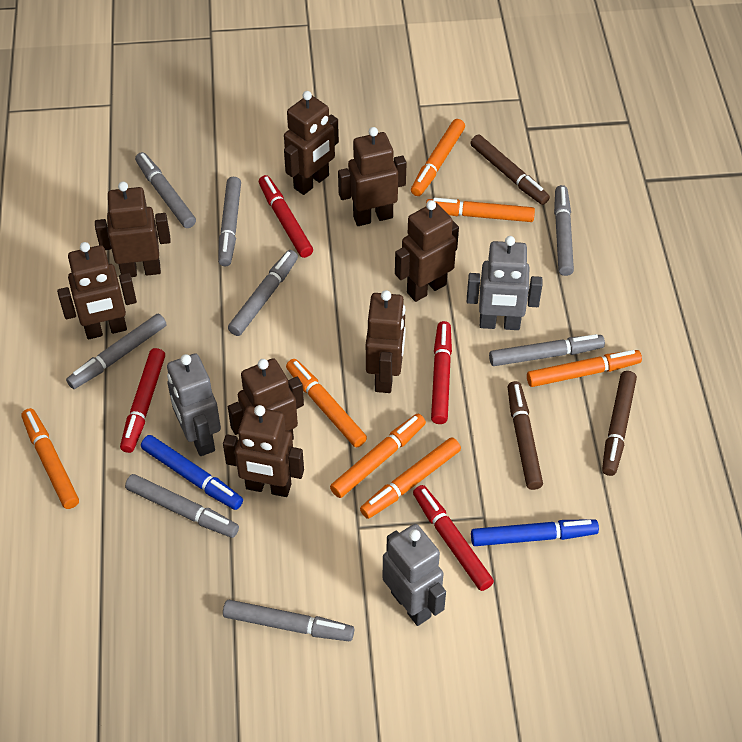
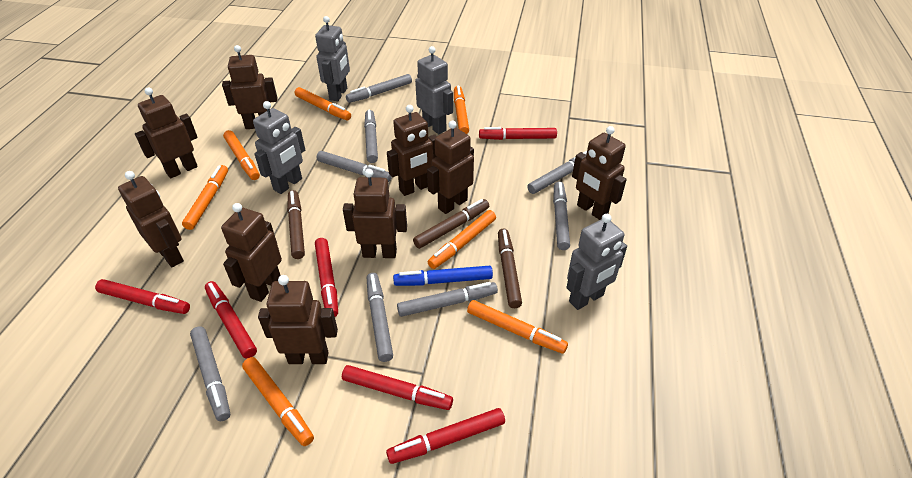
blue marker: [141,435,243,510] [471,519,599,546] = 2 -> [393,266,493,286] = 1
brown robot: [57,242,137,339] [95,181,171,277] [223,405,304,497] [228,358,304,440] [284,91,339,195] [338,127,406,226] [366,290,406,393] [395,200,459,302] = 8 -> [118,171,184,267] [135,87,198,178] [221,203,282,302] [222,45,277,129] [258,275,338,364] [343,169,407,258] [387,105,437,196] [427,120,474,214] [572,126,627,220] = 9
grey robot: [167,353,221,456] [383,524,446,626] [467,236,542,330] = 3 -> [253,101,305,194] [315,16,350,101] [415,46,453,134] [566,214,627,310] = 4
red marker: [120,348,165,453] [259,175,313,258] [413,485,494,591] [431,321,452,424] = 4 -> [95,279,190,314] [205,281,257,359] [315,238,338,317] [342,365,453,410] [386,408,505,464] [479,127,557,140] = 6

